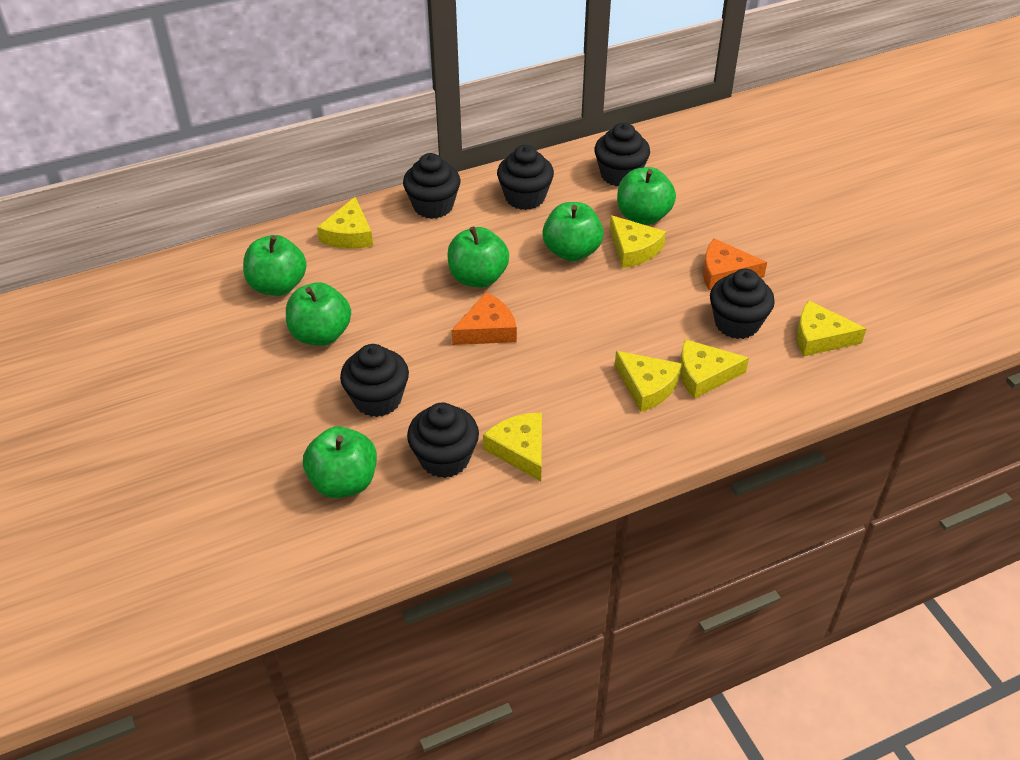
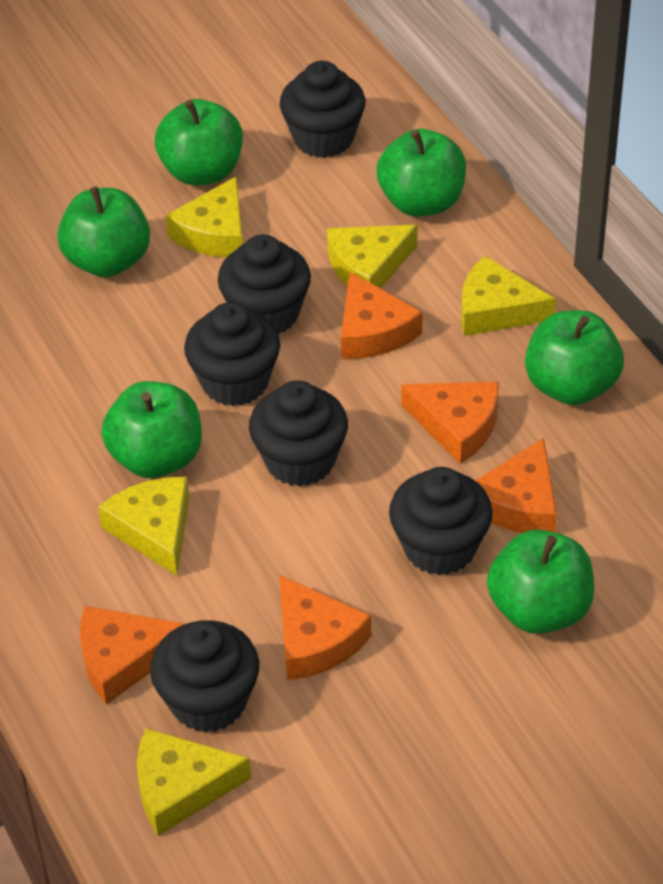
orange cheese: [452,292,517,345] [703,238,767,290] = 2 -> [80,606,185,704] [280,575,371,680] [341,272,422,359] [401,381,499,464] [475,438,557,533] = 5
yellow cheese: [317,197,373,249] [483,412,542,481] [609,215,666,268] [615,351,682,412] [680,339,749,399] [797,300,867,356] = 6 -> [98,477,189,576] [137,728,251,836] [166,176,243,258] [327,225,417,289] [461,256,556,336] = 5

